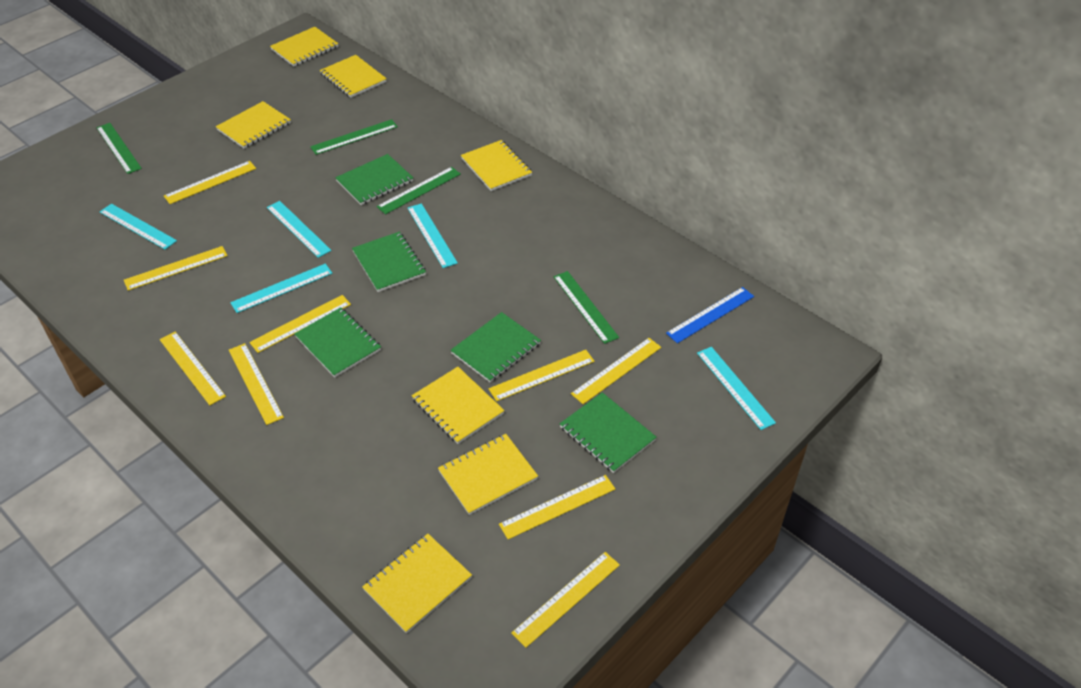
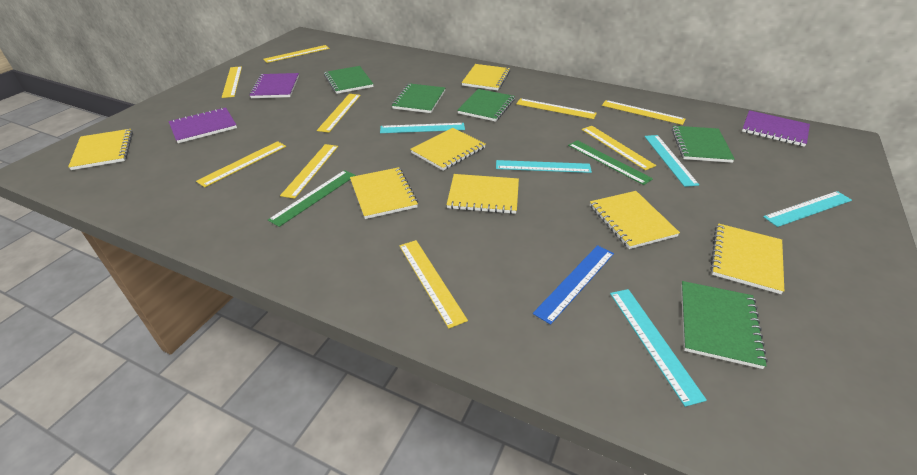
green ruler: [96,123,142,174] [310,119,398,155] [377,167,461,215] [554,271,619,344] = 4 -> [268,170,356,227] [568,140,653,185] = 2
purple notebook: none = 0 -> [169,107,237,143] [249,73,299,98] [742,110,810,147] = 3

